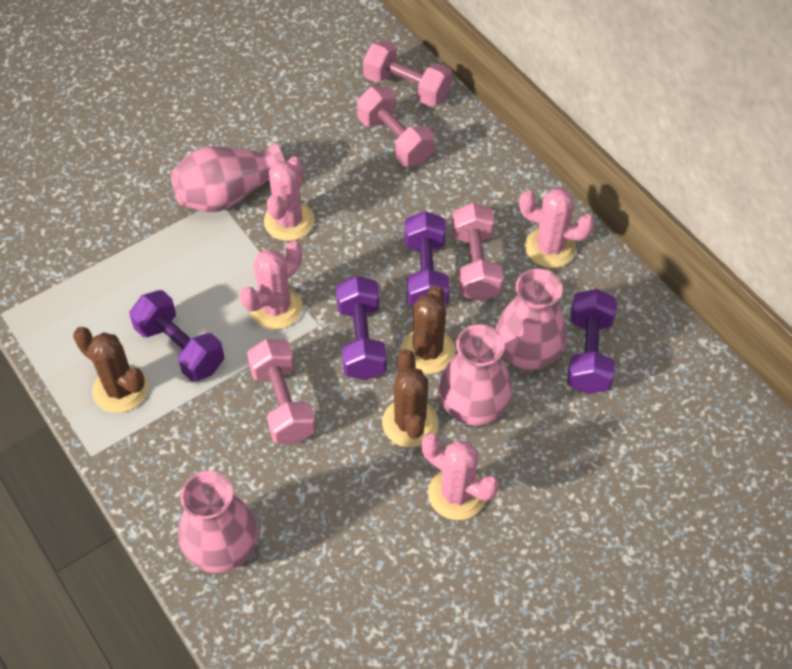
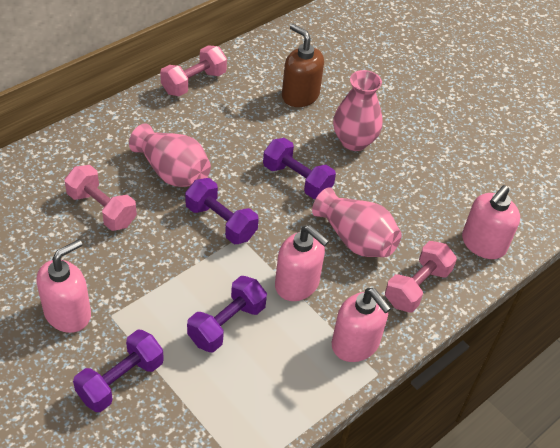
brown cactus: [73,327,148,413] [382,349,438,447] [401,286,455,374] = 3 -> none = 0
brown soap dispenser: none = 0 -> [282,24,324,107] = 1
pink cactus: [240,241,303,329] [264,157,314,241] [422,433,499,520] [519,188,595,268] = 4 -> none = 0
pink dumbbell: [247,339,316,444] [357,87,435,166] [363,40,452,107] [452,202,503,302] = 4 -> [64,165,137,231] [160,45,227,96] [385,241,457,312] = 3
pink soap dispenser: none = 0 -> [37,239,91,333] [275,225,329,301] [332,288,391,362] [462,185,520,259] = 4
pink vase: [171,143,285,212] [178,471,258,573] [439,324,513,426] [496,269,567,371] = 4 -> [129,123,211,187] [312,187,402,257] [333,70,383,151] = 3

